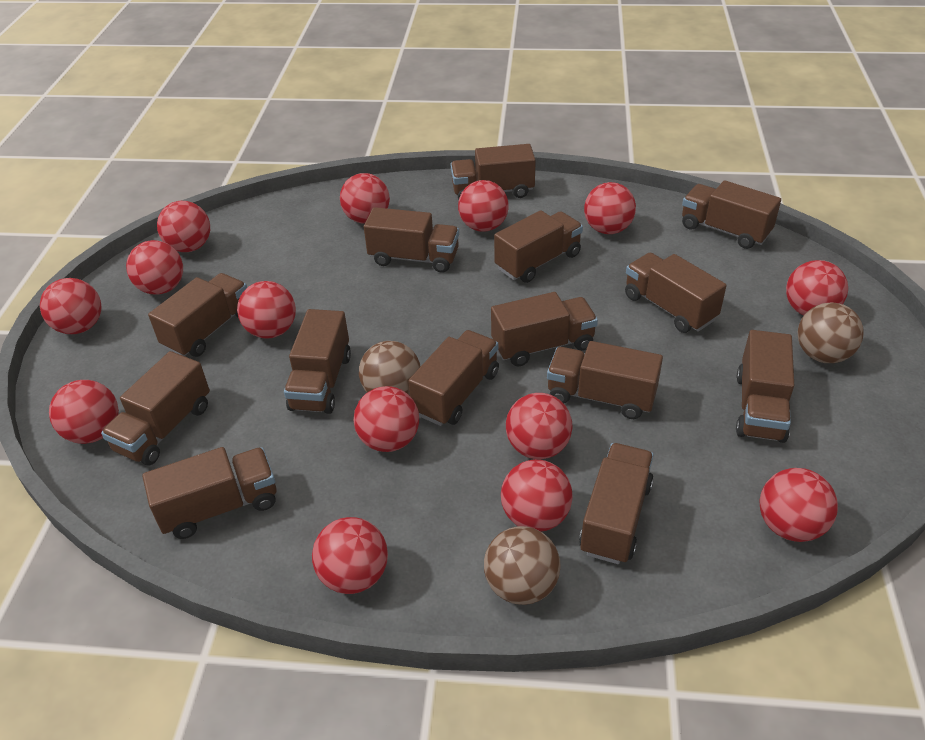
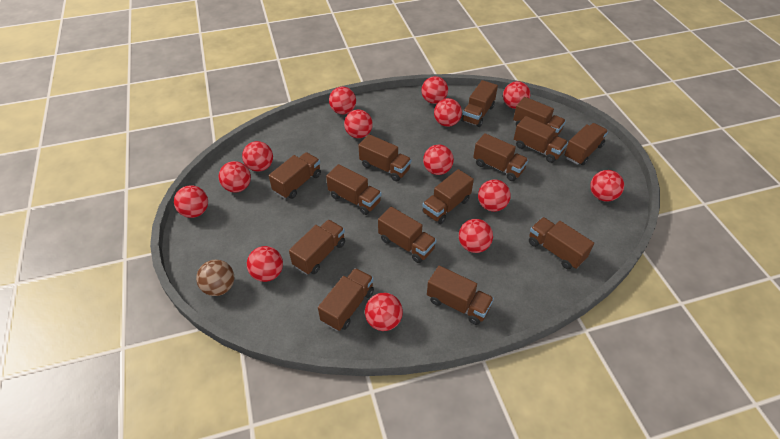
brown ball: [359,341,421,396] [484,526,561,605] [798,302,864,363] = 3 -> [196,260,234,296] = 1

